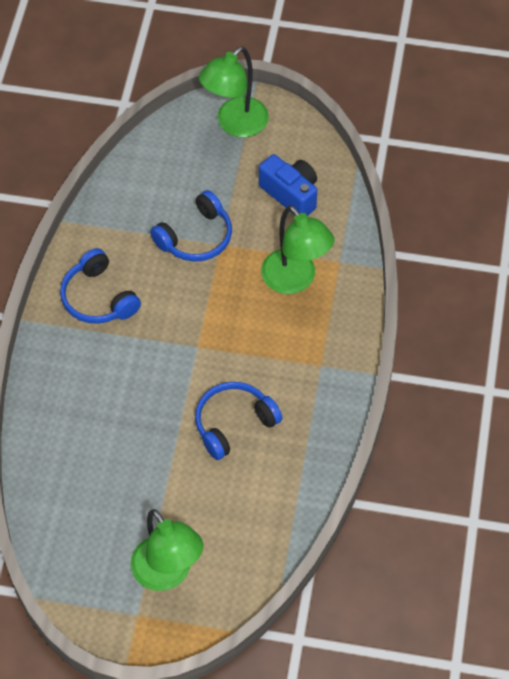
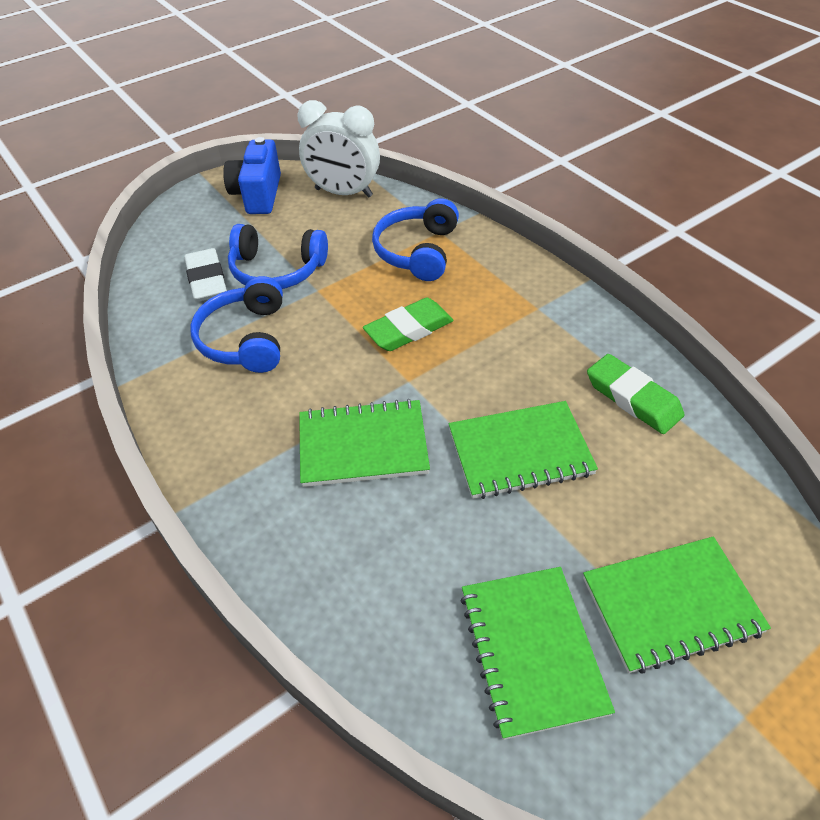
green eraser: none = 0 -> [363,298,454,351] [587,354,684,434] = 2
green lamp: [130,509,203,591] [199,46,269,137] [261,205,334,294] = 3 -> none = 0
green notebook: none = 0 -> [299,399,430,487] [449,401,598,499] [460,567,615,740] [583,536,771,674] = 4
white clock: none = 0 -> [297,100,380,198] = 1
white eraser: none = 0 -> [184,248,227,302] = 1

